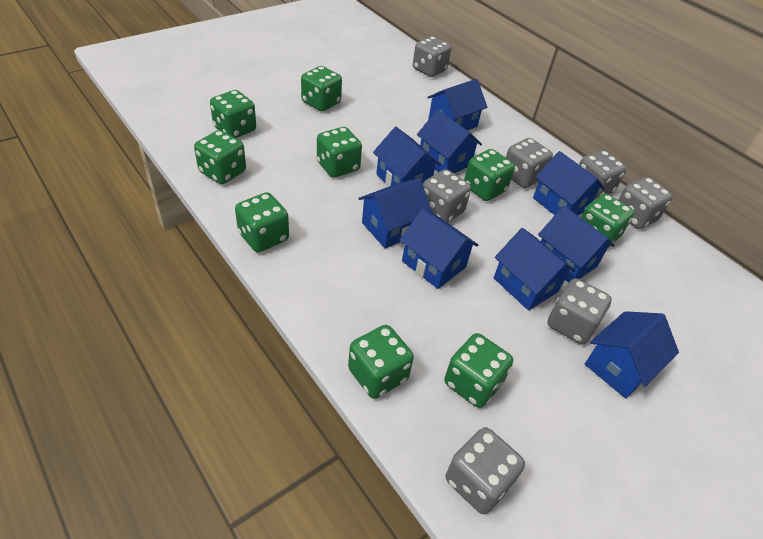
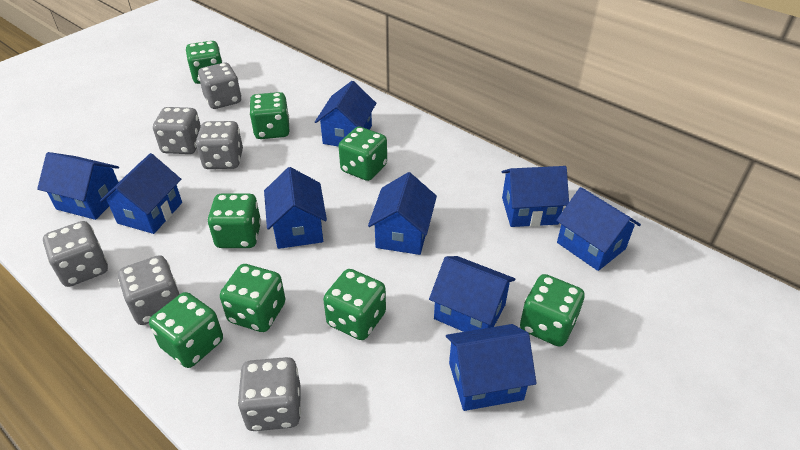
green dice: [194,130,246,184] [210,90,256,138] [235,192,289,252] [301,66,342,111] [317,127,362,178] [348,325,414,399] [444,333,513,408] [464,149,515,201] [581,194,634,246] = 9 -> [149,292,223,368] [186,41,222,84] [208,194,261,248] [220,264,285,332] [249,92,289,139] [323,269,386,340] [338,127,387,181] [520,274,584,347] = 8
grey dice: [413,36,451,77] [423,169,471,223] [446,427,525,514] [506,138,553,188] [547,278,612,344] [579,150,627,200] [618,177,673,229] = 7 -> [43,221,108,287] [118,255,180,325] [153,107,201,154] [196,121,243,169] [198,63,241,109] [238,357,301,431] = 6

